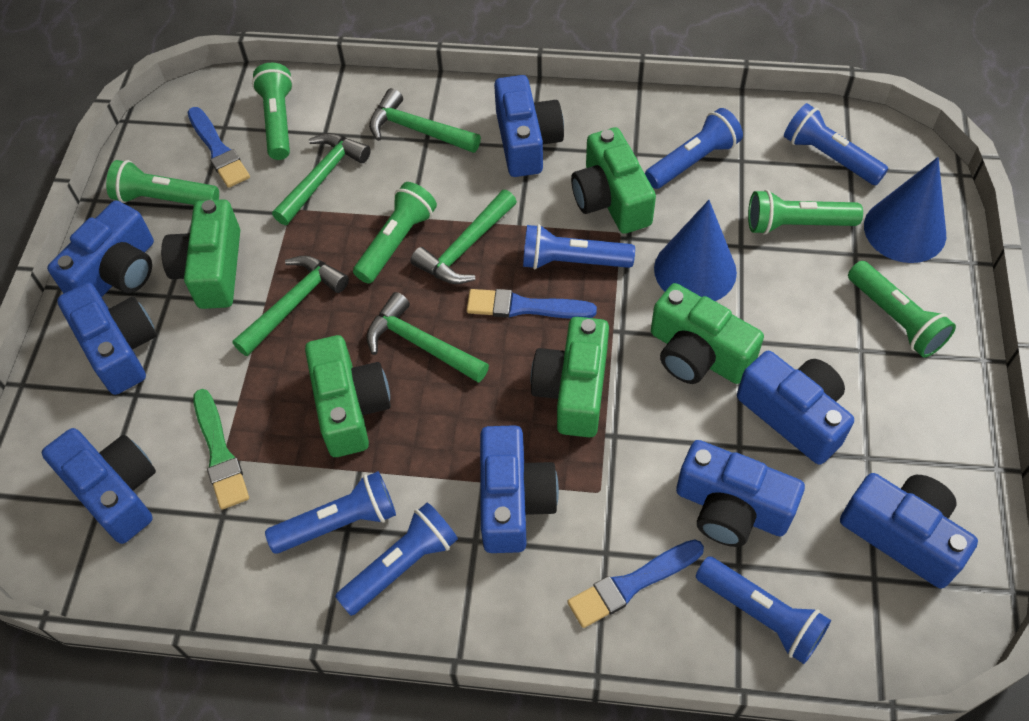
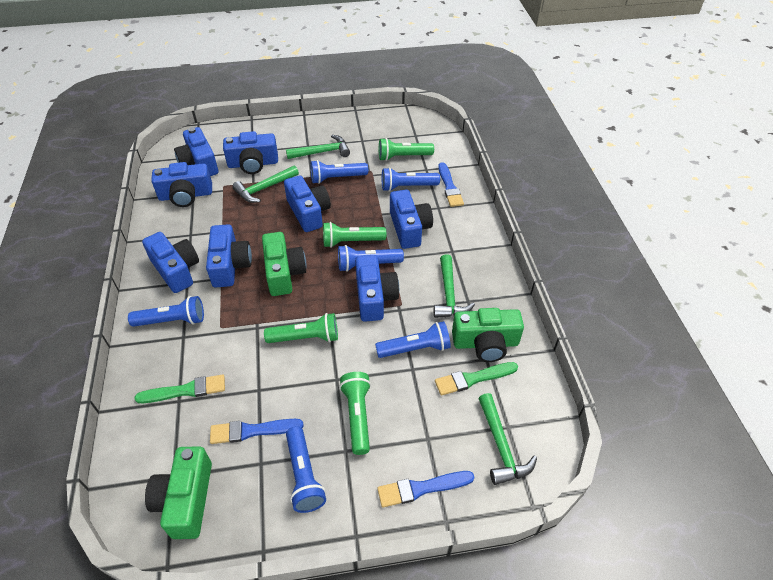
blue cone: [654,200,737,301] [864,157,946,263] = 2 -> none = 0
green brush: [193,389,249,510] = 1 -> [135,374,225,403] [435,362,518,395] = 2
green camera: [161,199,240,309] [305,335,391,457] [530,317,609,438] [571,127,656,234] [651,283,764,384] = 5 -> [145,446,212,539] [262,232,307,296] [452,308,524,362] = 3
green flashlight: [106,160,219,205] [252,63,293,160] [353,182,437,284] [748,190,863,235] [848,261,956,358] = 5 -> [264,313,338,343] [323,222,386,248] [339,372,371,455] [379,138,434,161] = 4
green hammer: [232,256,349,356] [272,133,371,225] [366,292,489,383] [369,88,481,153] [411,190,517,284] = 5 -> [232,165,299,203] [286,135,350,159] [434,254,475,318] [478,393,537,485] = 4

